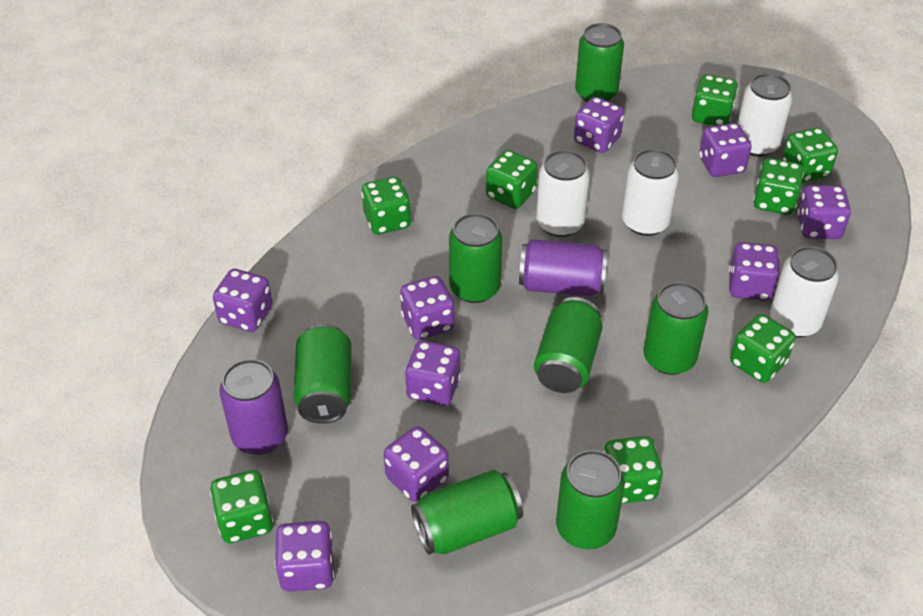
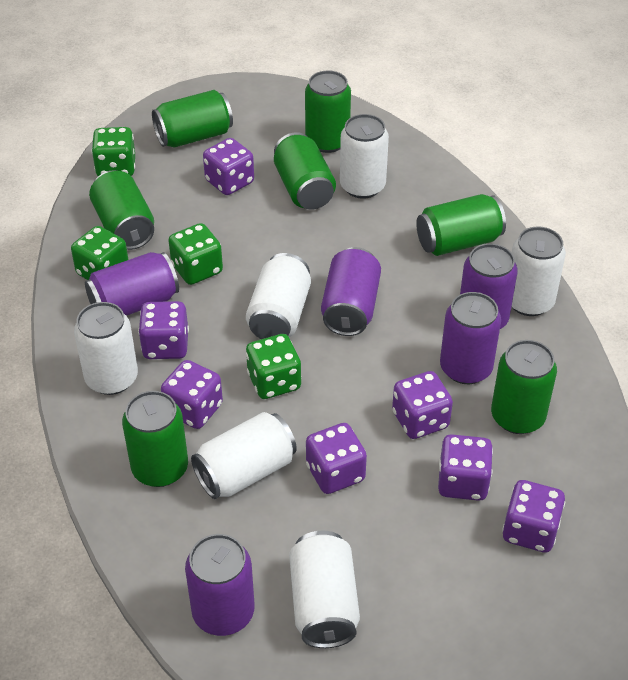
green dice: [210,470,273,543] [361,177,411,235] [486,150,538,209] [604,436,663,504] [692,75,738,126] [730,314,796,383] [753,158,804,215] [782,128,838,183] = 8 -> [71,226,128,280] [92,127,135,176] [168,223,223,285] [246,334,301,399] = 4
purple can: [219,359,288,455] [519,239,607,296] = 2 -> [85,252,179,316] [185,534,255,636] [321,247,381,336] [440,292,501,384] [460,244,518,329] = 5
purple dice: [213,269,273,332] [275,521,334,592] [384,426,449,502] [400,276,454,340] [405,340,461,406] [574,97,624,153] [699,123,752,177] [729,242,780,301] [797,185,851,239] = 9 -> [138,301,189,359] [161,360,223,429] [203,138,254,195] [306,423,367,494] [392,371,453,439] [438,434,493,501] [502,480,565,553] = 7
white can: [536,150,590,237] [622,149,679,236] [738,73,793,157] [770,246,839,338] = 4 -> [74,302,138,395] [191,412,297,499] [246,253,311,339] [289,531,360,648] [340,114,389,199] [512,226,566,316] = 6

